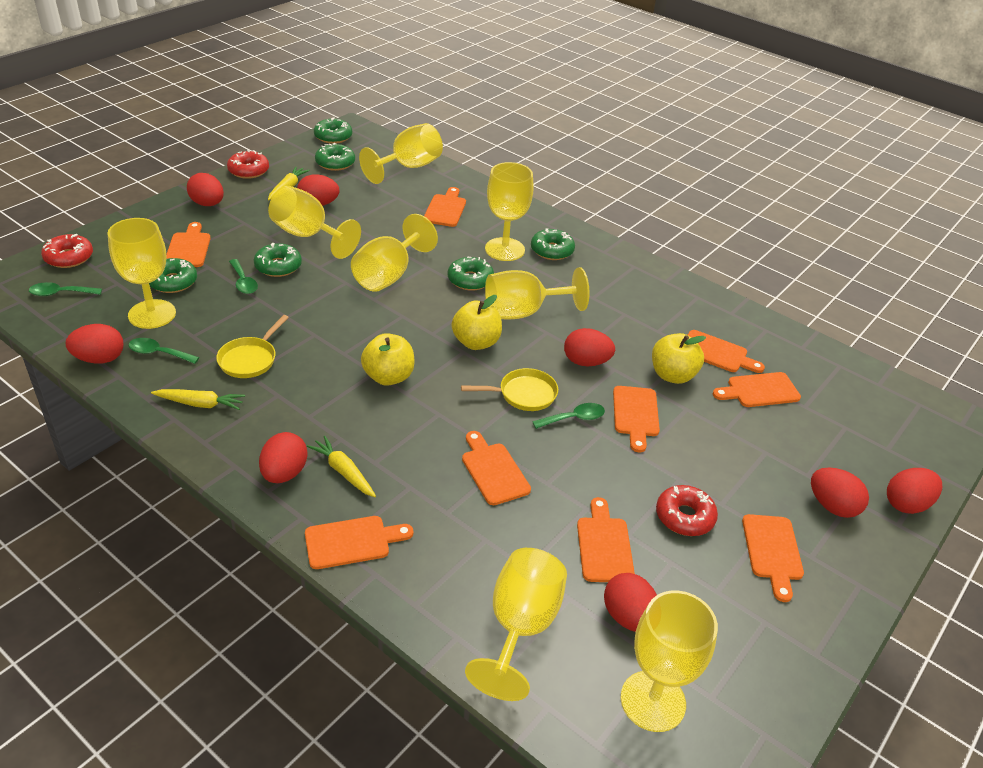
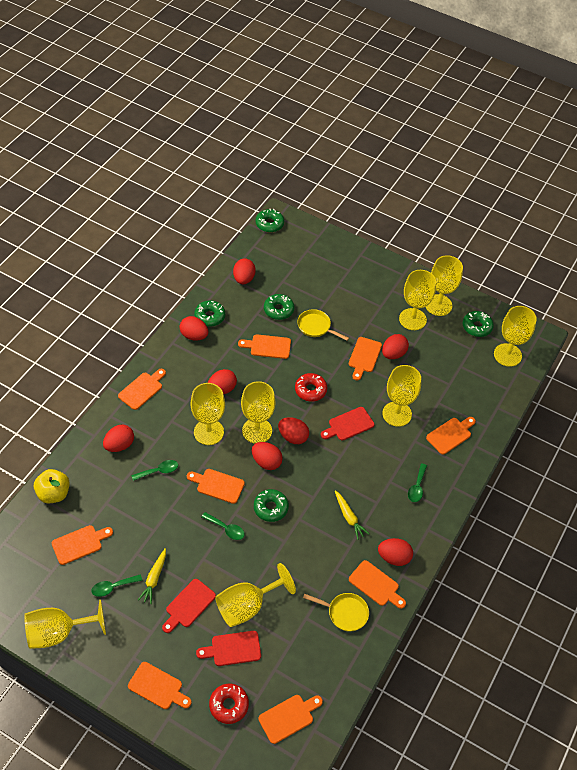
green donut: [149,258,197,293] [254,243,302,277] [314,117,352,144] [315,143,355,171] [447,257,494,291] [531,228,575,260] = 6 -> [194,300,225,327] [254,489,289,522] [256,209,284,233] [264,294,294,320] [463,311,494,337] = 5
red cutting board: none = 0 -> [162,579,216,633] [196,631,261,666] [321,407,374,441] = 3
red donut: [41,234,93,268] [227,150,269,179] [656,485,718,536] = 3 -> [209,684,249,724] [295,373,327,402] = 2
yellow apple: [361,333,415,386] [452,295,502,350] [652,333,706,384] = 3 -> [34,469,70,503] = 1
yellow carrot: [151,389,245,410] [268,167,310,200] [307,436,376,497] = 3 -> [138,548,166,604] [335,490,369,540] = 2

